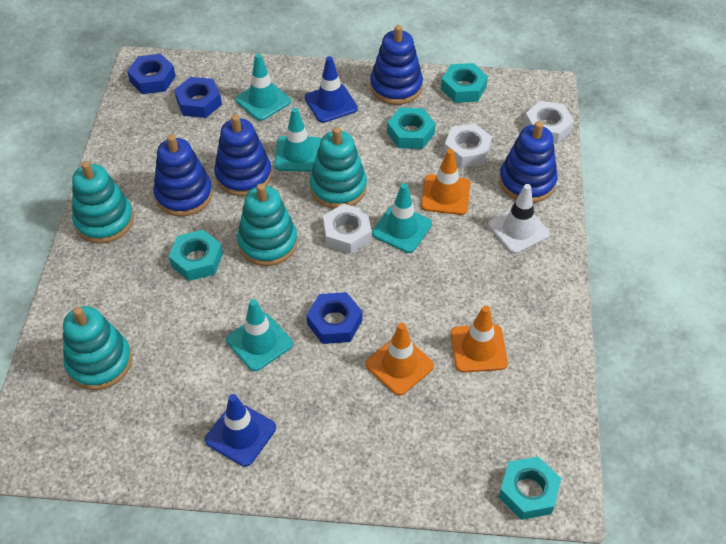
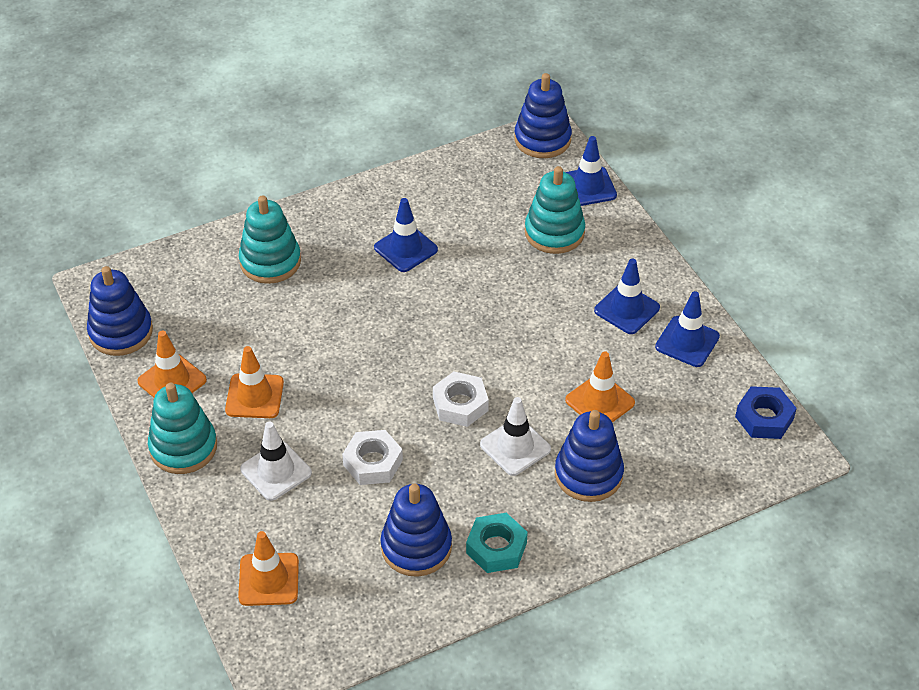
blue nut: [127,54,176,94] [174,77,222,118] [306,292,362,344] = 3 -> [735,386,797,439] = 1
blue traffic cone: [205,394,276,467] [305,56,358,123] = 2 -> [374,198,438,272] [566,136,617,206] [594,259,660,334] [655,291,720,367] = 4
orange traffic cone: [366,323,434,396] [421,149,471,215] [450,306,508,373] = 3 -> [137,331,207,398] [225,346,284,418] [238,531,299,606] [565,351,635,423] = 4
turquoise nut: [168,230,223,281] [387,108,436,149] [441,63,488,103] [499,456,561,520] = 4 -> [466,513,528,573] = 1
turquoise stacking toy: [63,306,132,390] [72,161,134,244] [237,183,298,266] [310,127,367,209] = 4 -> [148,383,217,474] [239,195,301,284] [525,166,585,254] = 3
turquoise traffic cone: [226,299,293,371] [235,54,291,121] [274,108,321,172] [372,183,432,253] = 4 -> none = 0
white nut: [323,204,371,254] [444,123,492,168] [524,101,574,144] = 3 -> [342,430,403,485] [433,371,489,427] = 2
white traffic cone: [488,184,550,254] = 1 -> [240,421,312,501] [480,397,551,476] = 2

